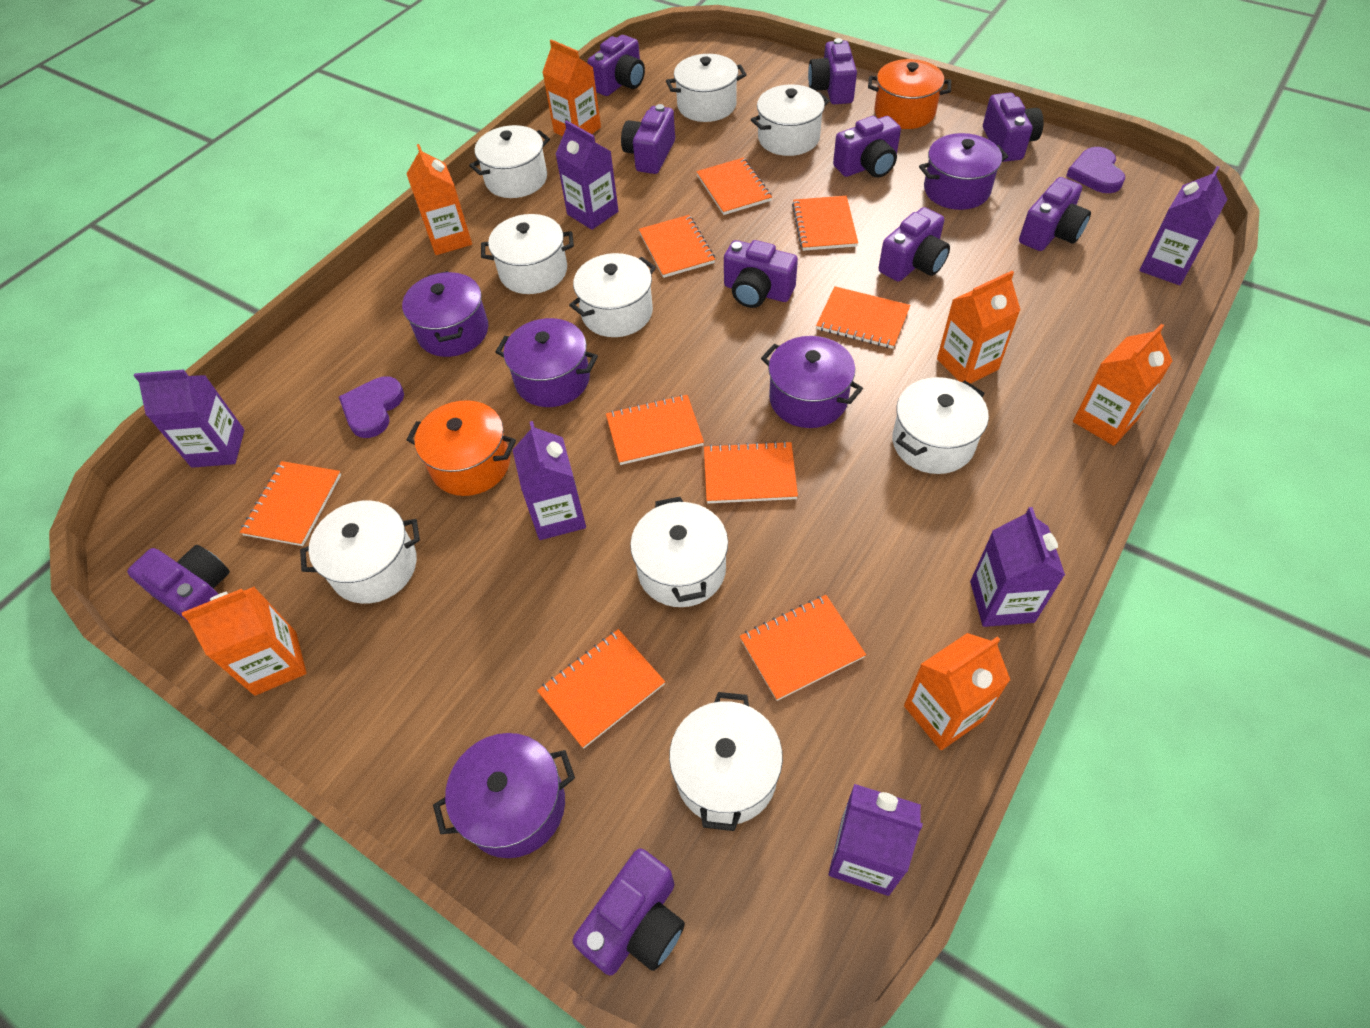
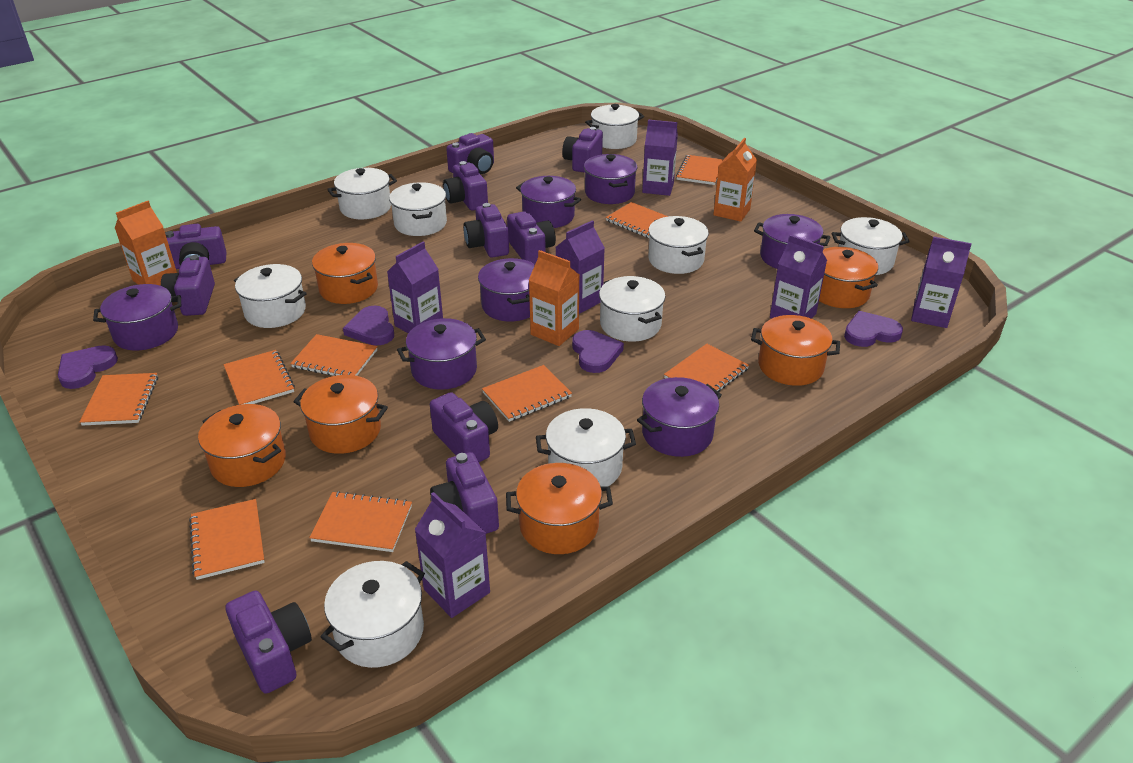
orange carton: [182,586,306,696] [407,144,472,255] [542,39,601,136] [904,633,1010,750] [937,271,1020,384] [1073,324,1172,446] = 6 -> [115,201,177,286] [529,250,579,346] [713,138,757,222] = 3
orange pot: [406,400,516,496] [868,59,951,129] = 2 -> [198,404,286,487] [293,375,388,454] [312,243,378,304] [506,463,613,554] [751,315,840,386] [819,247,878,308] = 6
purple heart: [339,377,404,438] [1066,147,1125,193] = 2 -> [58,345,118,389] [343,306,394,346] [572,330,624,373] [844,311,903,347] = 4
purple pot: [402,271,488,357] [433,733,575,858] [495,318,598,407] [761,336,863,428] [919,133,1008,210] = 5 -> [93,284,181,351] [397,318,486,390] [478,258,535,321] [516,176,581,228] [584,154,637,204] [637,377,722,457] [754,214,830,269] = 7

